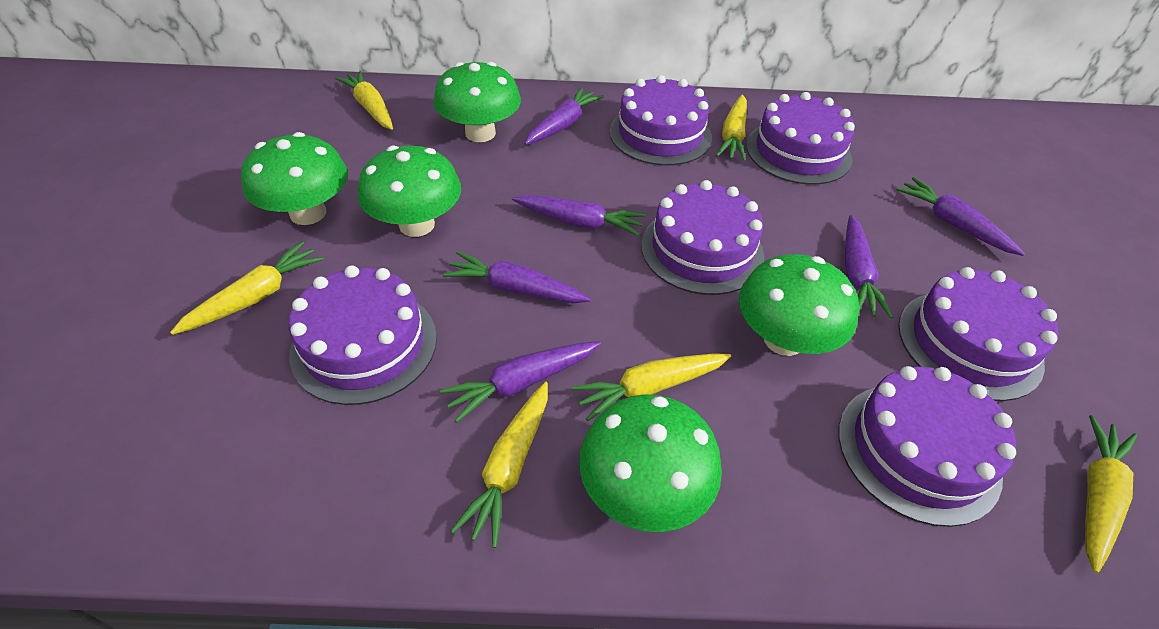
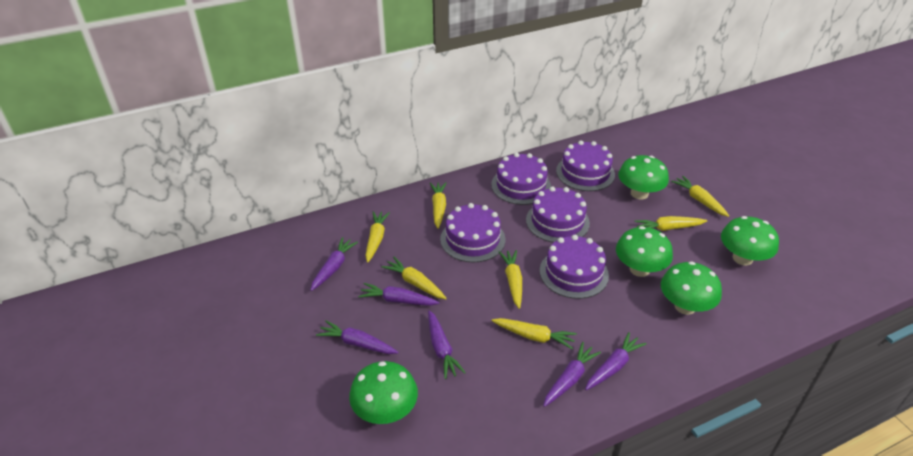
purple cake: [289,266,437,405] [610,75,712,166] [641,180,764,295] [746,92,855,185] [839,366,1016,527] [899,267,1058,401] = 6 -> [440,203,506,262] [491,153,551,205] [526,186,590,243] [540,235,609,299] [556,141,615,191] = 5
yellow carrot: [170,241,323,335] [335,71,393,130] [451,381,548,548] [571,353,731,421] [716,95,747,161] [1085,415,1137,573] = 6 -> [366,211,390,263] [381,257,447,299] [430,182,446,229] [492,318,577,349] [499,250,522,309] [635,216,707,231] [671,176,729,217] = 7

